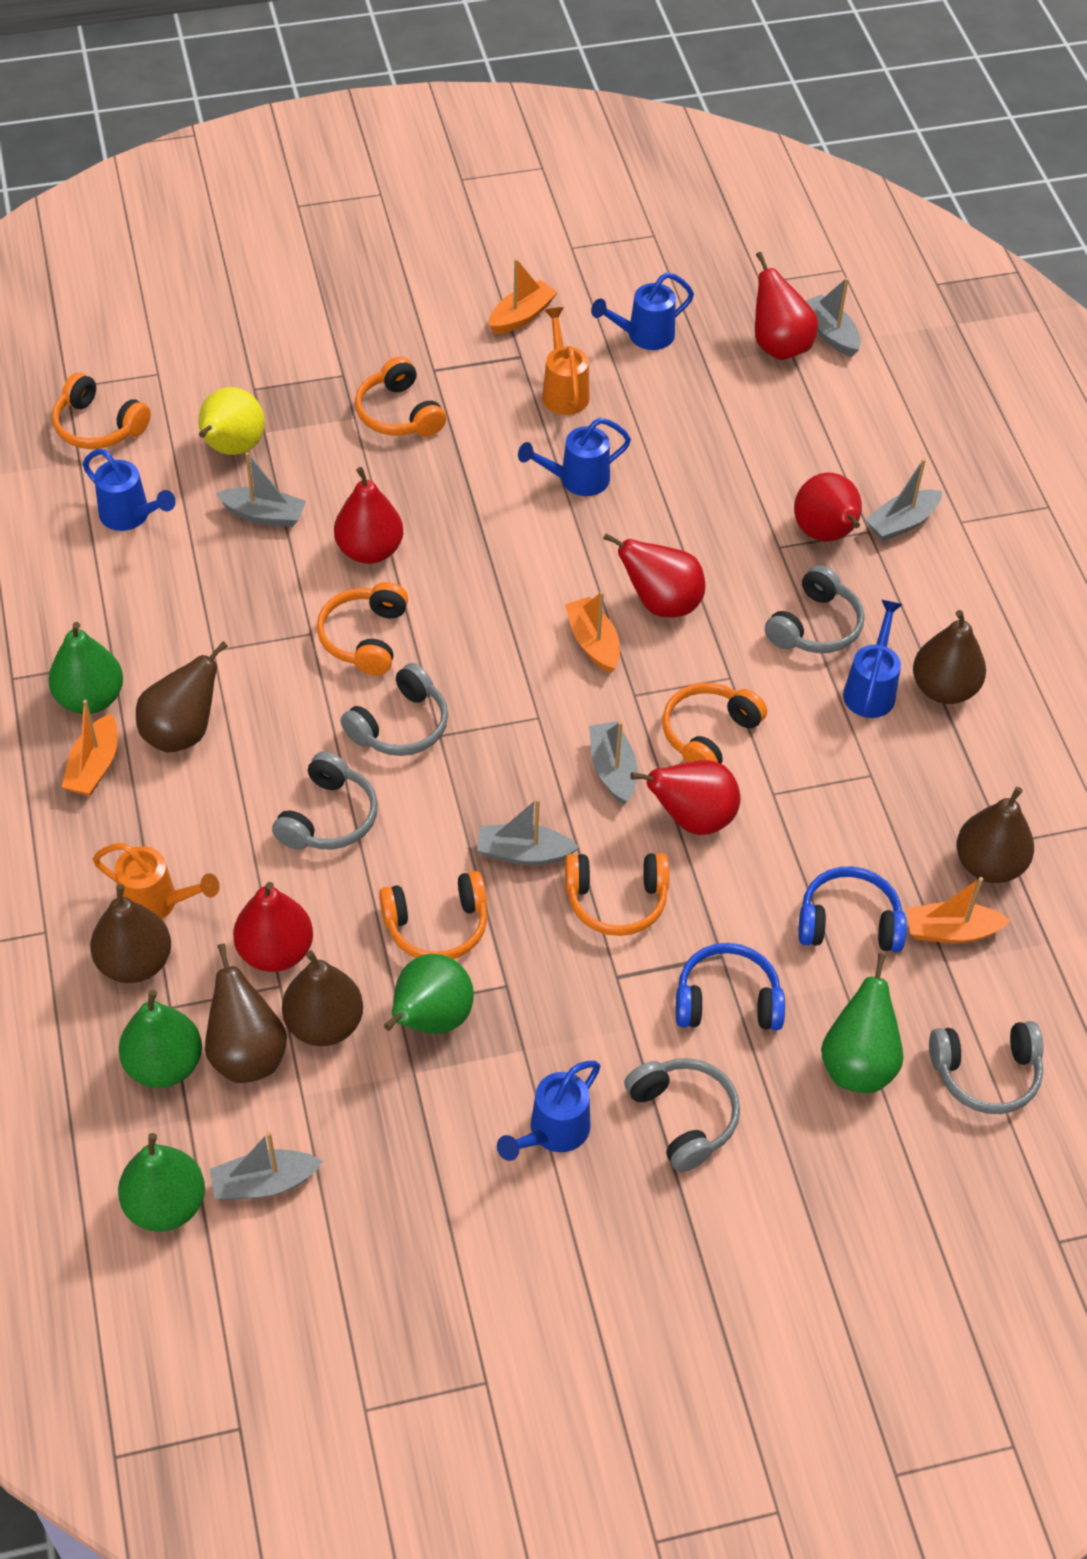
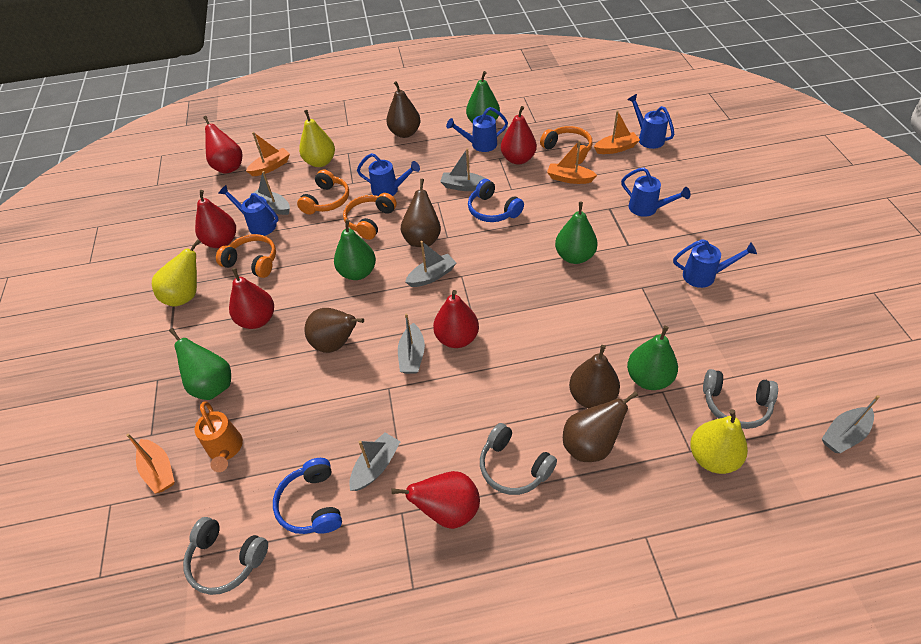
blue watering can: [83,449,176,531] [497,1061,600,1161] [518,418,631,496] [591,272,694,350] [843,600,903,718] = 5 -> [218,185,279,236] [357,153,420,196] [446,107,508,152] [621,167,691,217] [627,94,674,149] [673,239,757,288] = 6
brown pear: [90,884,171,983] [136,641,228,752] [205,944,287,1083] [282,950,363,1046] [913,610,986,704] [957,787,1034,883] = 6 -> [304,308,364,353] [386,81,421,138] [401,179,441,247] [563,391,638,462] [569,345,620,408] = 5
grey headphones: [272,752,378,850] [341,663,448,756] [624,1058,740,1172] [765,565,865,653] [929,1021,1044,1114] = 5 -> [183,517,268,595] [480,423,557,495] [703,369,778,429] = 3
orange headphones: [52,372,151,449] [317,582,408,675] [355,357,446,437] [379,871,487,959] [565,853,669,936] [662,683,767,763] = 6 -> [216,234,276,278] [297,170,349,215] [343,193,397,240] [540,126,592,164] = 4
orange watering can: [92,843,220,920] [542,307,590,415] = 2 -> [194,401,243,472] = 1
yellow pear: [198,387,265,455] = 1 -> [152,239,201,307] [299,110,335,167] [690,409,748,474] = 3

